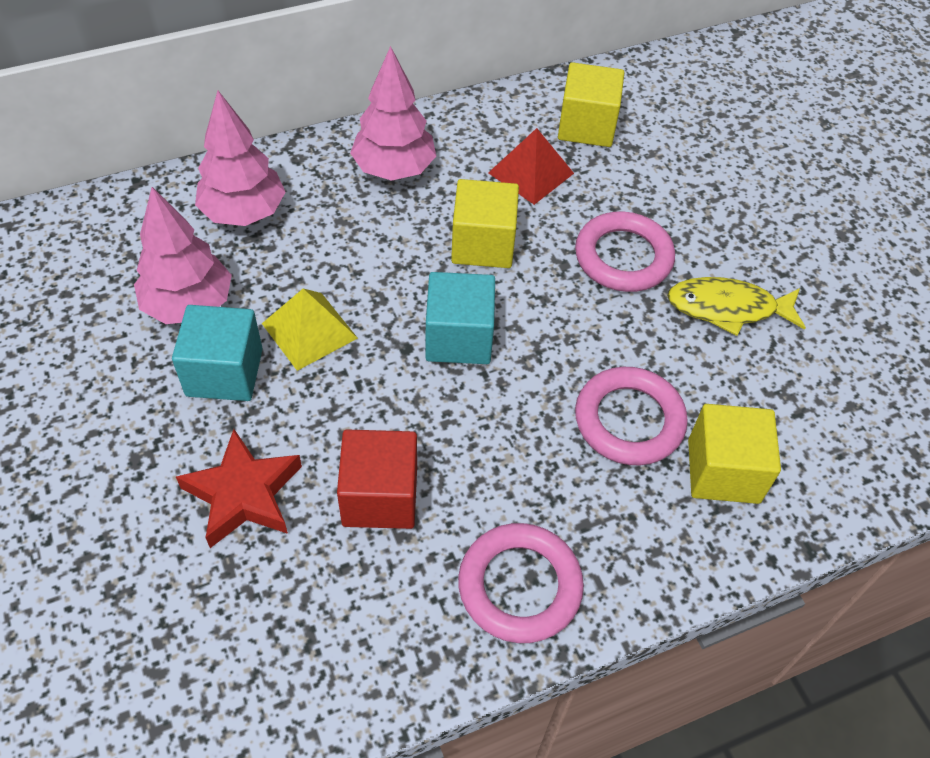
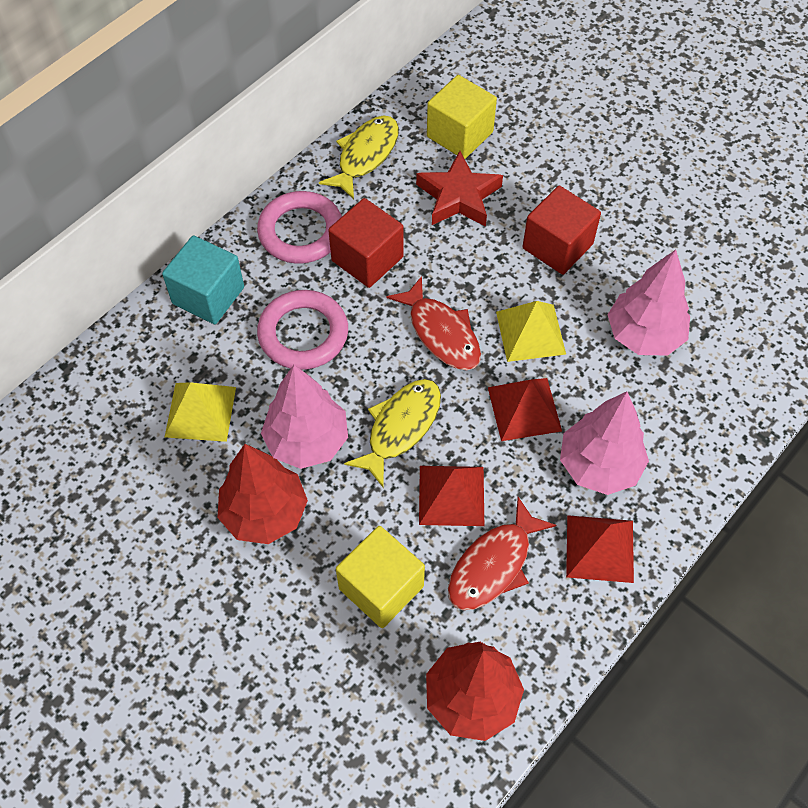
pink ring: [458,523,584,643] [575,212,675,292] [575,367,688,465] = 3 -> [257,191,342,264] [257,290,348,370] = 2
red cube: [337,430,417,529] = 1 -> [328,198,403,288] [522,185,601,275] = 2
red fish: none = 0 -> [386,276,481,370] [448,497,557,610] = 2
red pyramid: [488,128,574,205] = 1 -> [419,466,484,526] [488,378,562,441] [566,515,634,583] = 3
red tree: none = 0 -> [218,444,308,544] [426,642,524,741] = 2
turquoise cube: [172,305,263,401] [425,272,495,364] = 2 -> [162,235,244,324] = 1
yellow cube: [451,179,519,268] [558,62,624,147] [688,404,781,504] = 3 -> [336,526,425,628] [427,75,497,159] = 2
yellow fish: [667,277,806,336] = 1 -> [319,115,399,199] [344,379,441,488] = 2
yellow pyramid: [262,288,358,371] = 1 -> [165,382,236,442] [496,301,566,362] = 2

